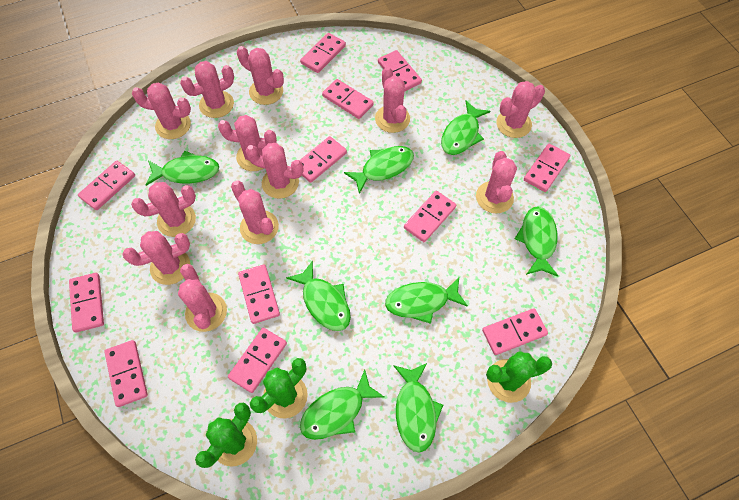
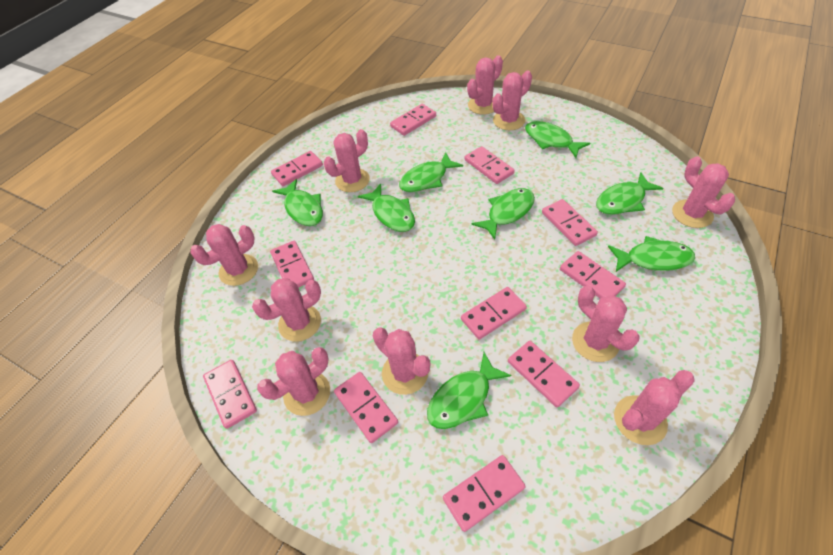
green cactus: [195,403,257,468] [250,358,308,418] [486,351,552,403] = 3 -> none = 0
pink cactus: [122,231,190,285] [131,182,196,237] [132,82,191,139] [178,264,227,332] [180,61,234,118] [218,115,277,171] [231,180,279,244] [237,46,284,105] [246,143,303,199] [375,67,410,133] [476,151,517,213] [497,81,545,138] = 12 -> [190,224,258,286] [252,278,321,342] [257,347,330,416] [324,129,370,192] [373,327,430,395] [467,55,503,115] [493,70,532,130] [572,286,639,362] [614,370,695,445] [672,156,735,228] = 10
pink domino: [69,273,104,333] [78,161,135,210] [104,340,148,407] [228,328,287,393] [238,264,280,324] [299,136,347,183] [300,33,346,73] [322,79,374,119] [378,50,422,92] [404,191,456,242] [482,308,548,355] [524,144,570,192] = 12 -> [203,360,257,429] [270,241,314,288] [271,151,323,186] [334,372,398,443] [390,104,436,136] [443,455,526,532] [461,287,527,340] [465,146,514,184] [508,341,580,408] [542,199,598,246] [560,251,626,299] = 11

